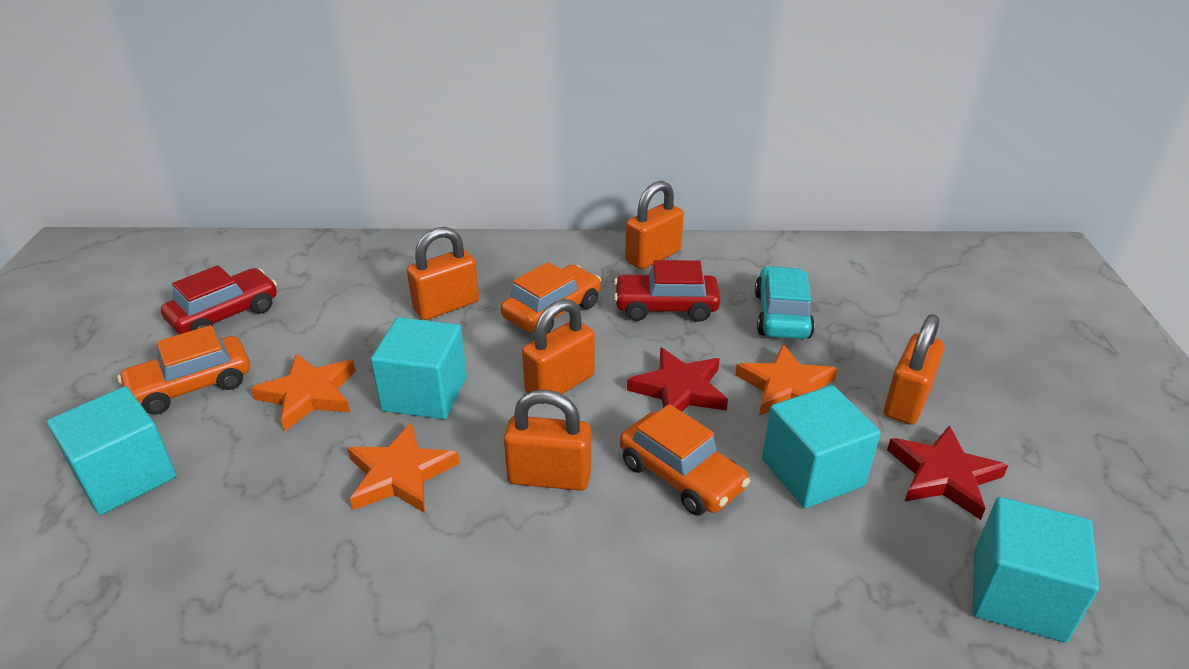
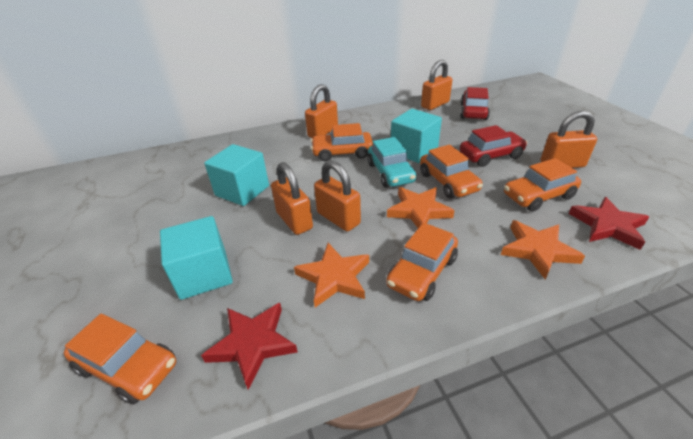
orange car: [117,325,250,415] [501,262,601,333] [620,404,750,516] = 3 -> [64,313,176,405] [311,123,373,161] [386,223,458,301] [420,144,483,198] [504,158,581,212] = 5
turquoise cube: [47,386,176,515] [371,317,467,419] [762,385,881,508] [972,497,1099,643] = 4 -> [160,216,233,300] [204,144,269,206] [391,109,442,163] = 3

